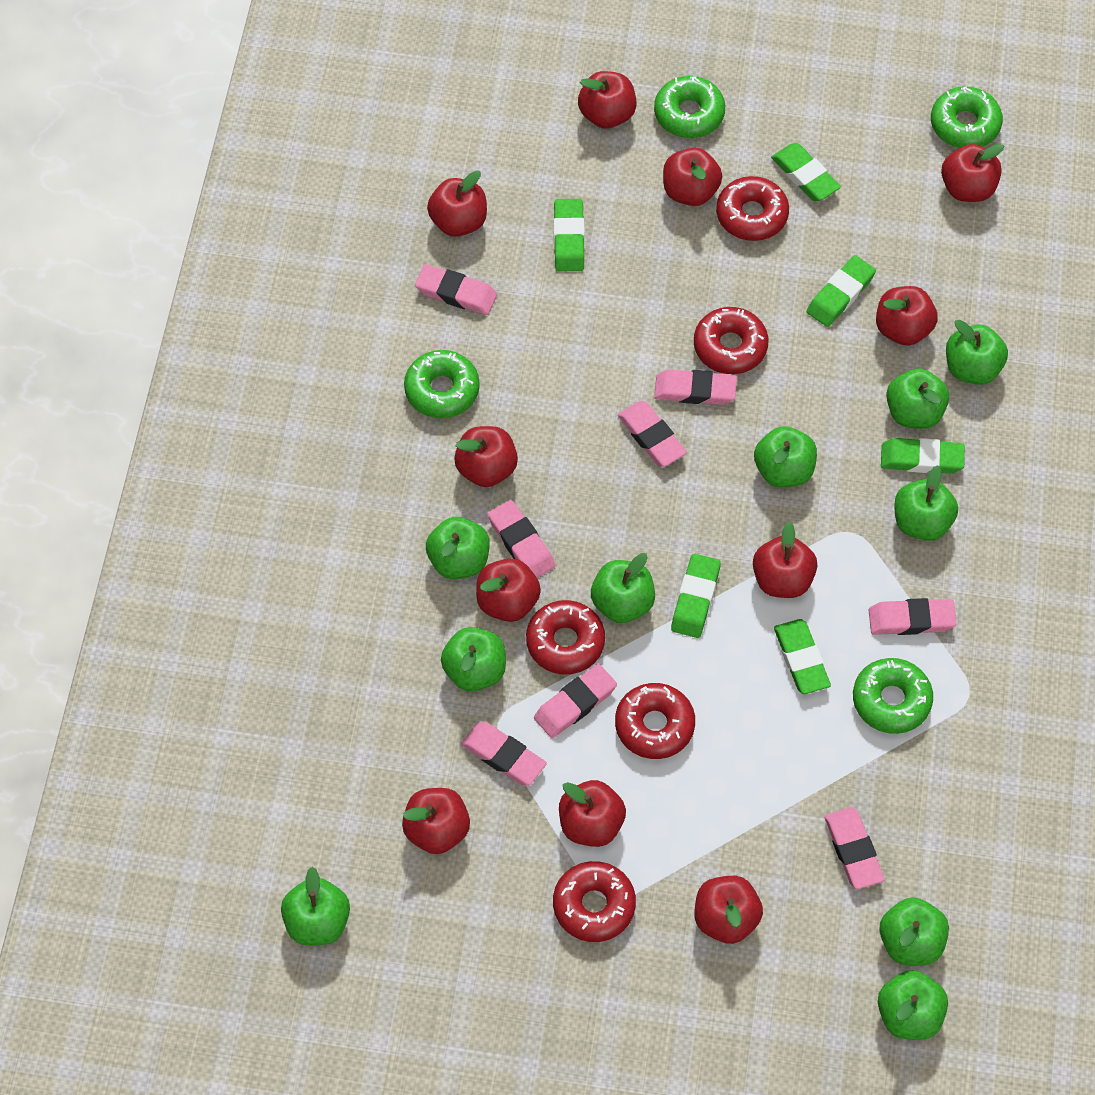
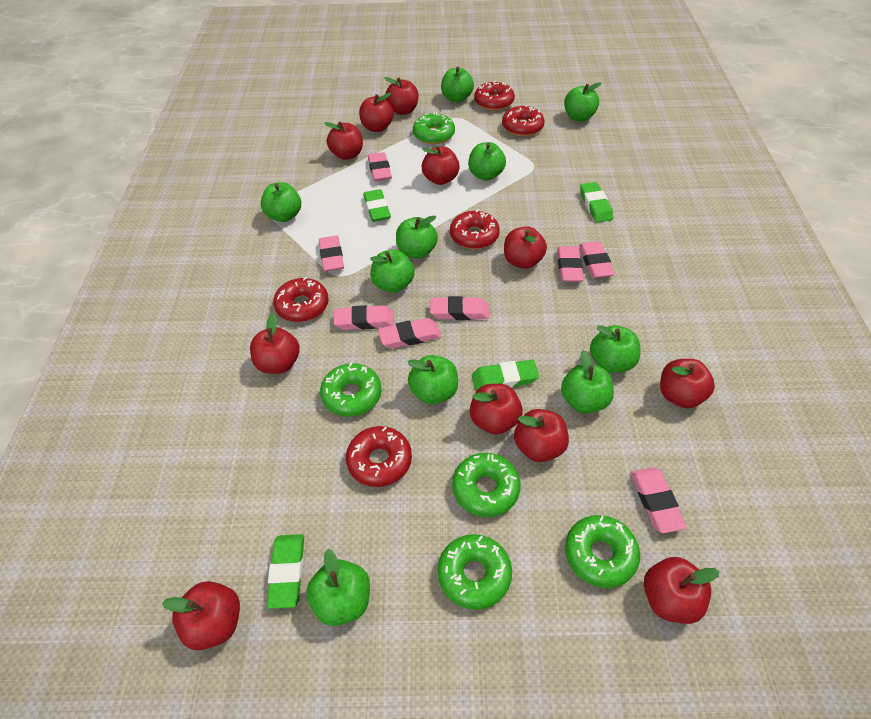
green donut: [404,350,480,418] [654,76,725,138] [853,658,933,734] [931,86,1003,148] = 4 -> [320,362,382,417] [413,112,455,144] [438,534,512,610] [452,453,521,517] [565,515,640,588] = 5
green eraser: [554,199,585,271] [671,554,721,638] [771,143,841,201] [774,619,831,694] [807,255,876,327] [881,438,965,474] = 6 -> [267,534,304,609] [363,189,391,222] [472,360,539,391] [580,182,613,223] = 4

